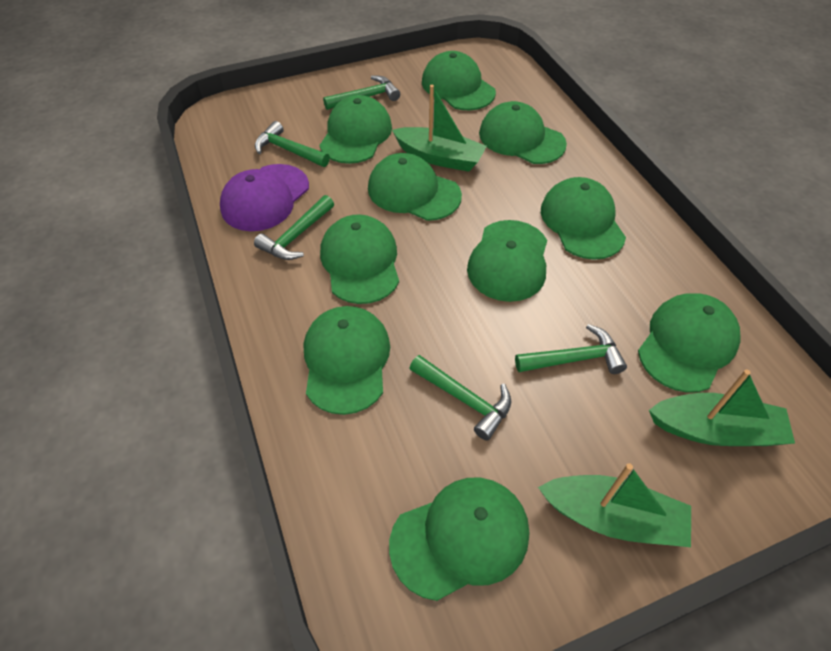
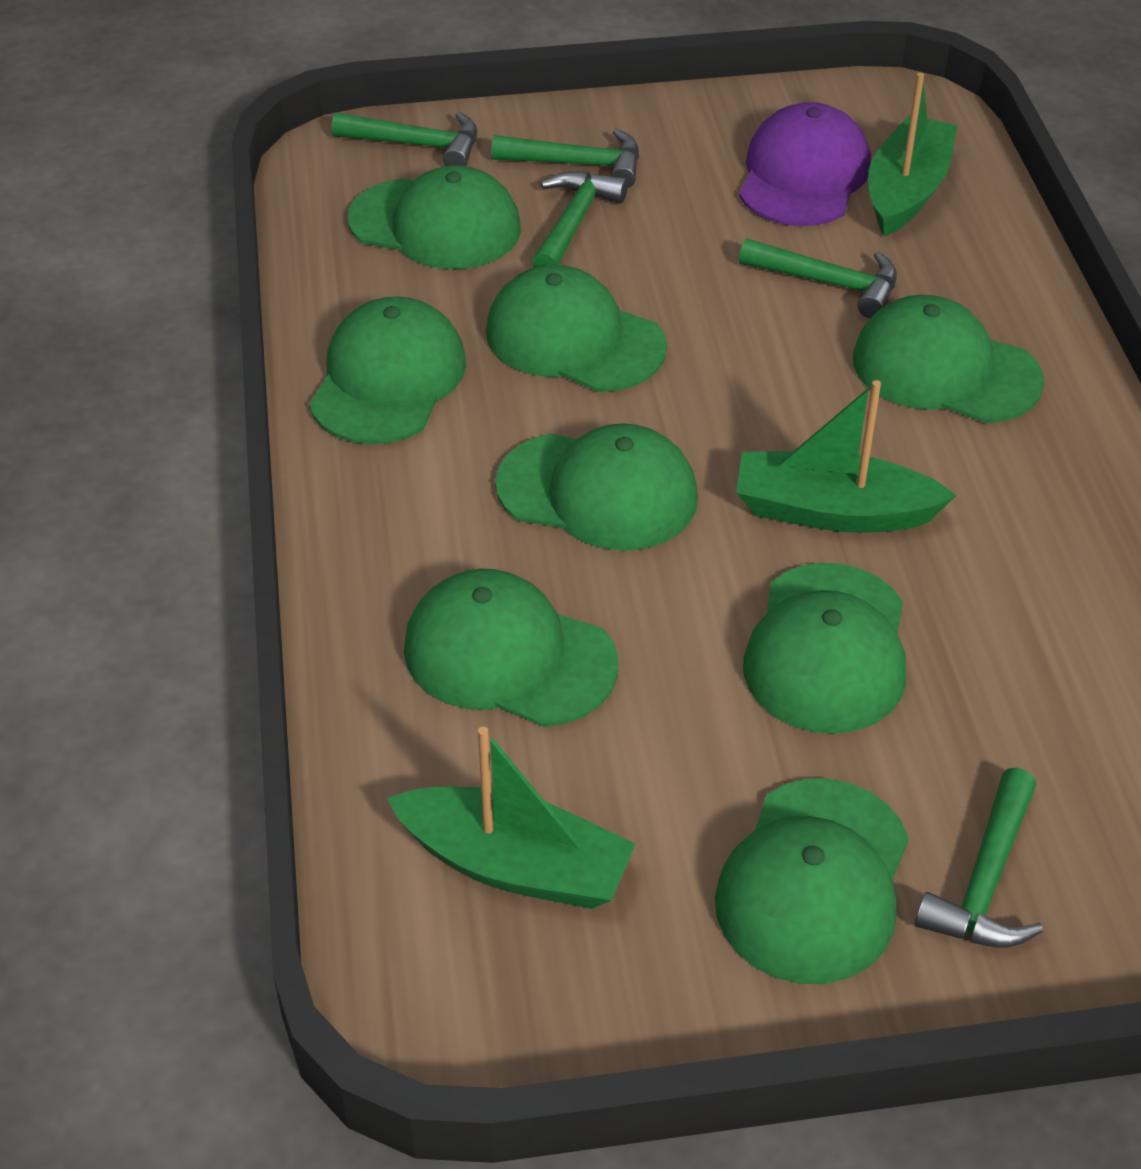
green cap: [304,306,390,415] [319,95,392,164] [320,215,399,304] [368,153,462,221] [389,478,529,601] [422,51,496,110] [467,220,547,302] [479,101,567,164] [541,177,626,260] [638,293,741,393] = 10 -> [309,296,466,444] [348,165,521,269] [404,569,619,727] [486,265,667,392] [495,423,698,551] [715,778,909,984] [743,563,907,734] [853,295,1044,423] = 8

